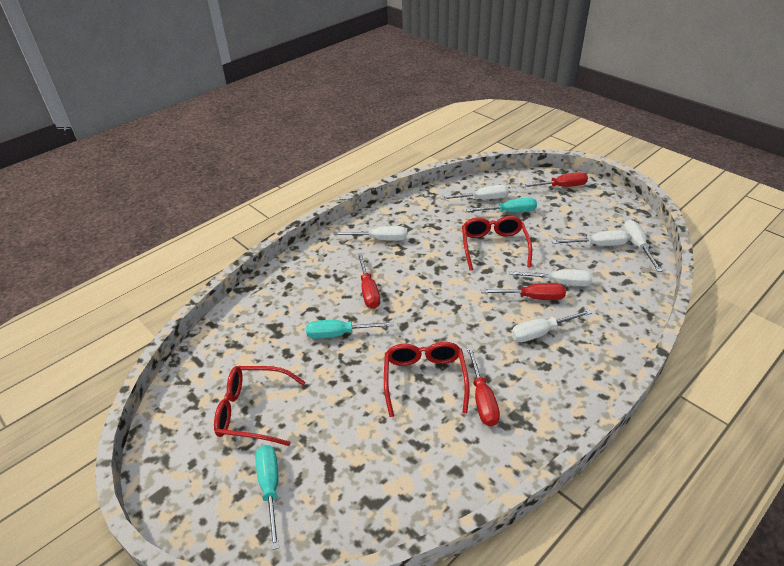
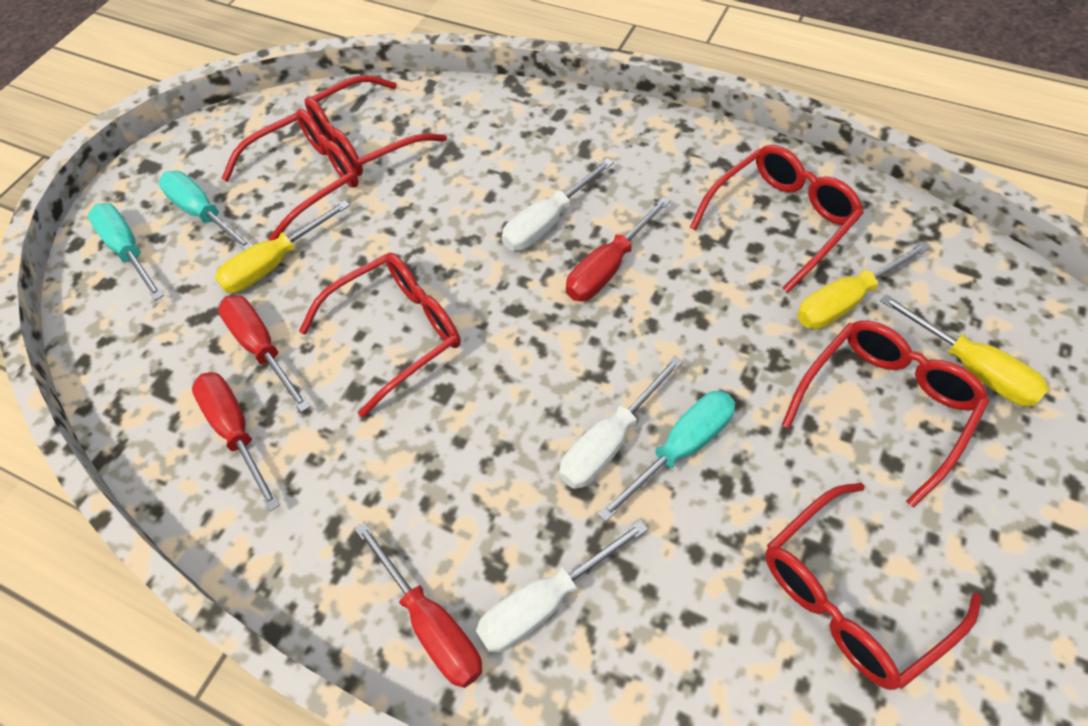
red glasses: [214,366,305,446] [384,342,469,417] [462,216,532,271] = 3 -> [221,109,358,241] [299,253,461,417] [304,75,447,176] [690,145,864,293] [765,483,982,690] [782,321,989,508] = 6
white screwdriver: [333,226,407,241] [441,185,509,200] [509,269,593,286] [511,310,592,342] [552,230,629,246] [623,220,662,272] = 6 -> [476,520,648,652] [502,158,614,251] [559,356,683,489] = 3
yellow screwdriver: none = 0 -> [215,200,350,293] [797,242,930,329] [879,294,1049,406] = 3

